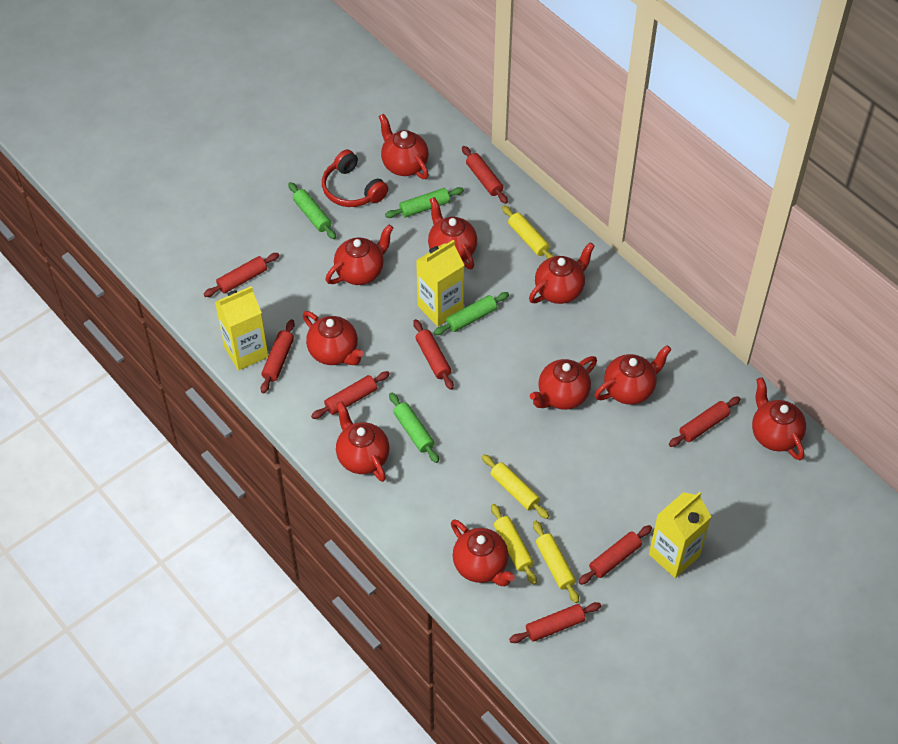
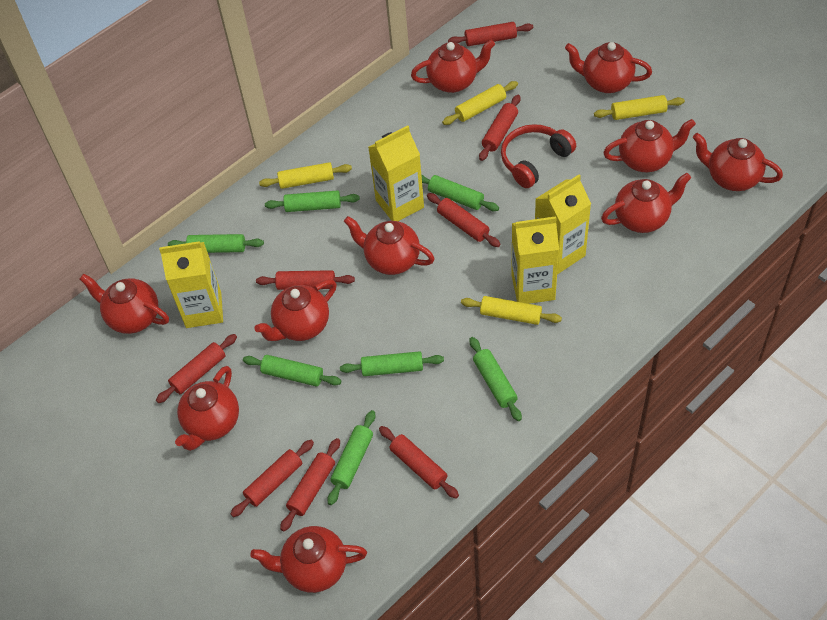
green rolling pin: [288,182,336,239] [385,187,464,218] [389,393,439,463] [434,292,509,335] = 4 -> [168,234,264,253] [243,355,341,387] [265,190,360,212] [328,410,375,505] [340,351,444,376] [421,174,499,211] [470,337,522,421] = 7
yellow carton: [215,286,269,371] [416,240,464,327] [649,492,711,578] = 3 -> [159,241,223,328] [368,126,424,221] [511,216,559,304] [535,175,591,274] = 4

